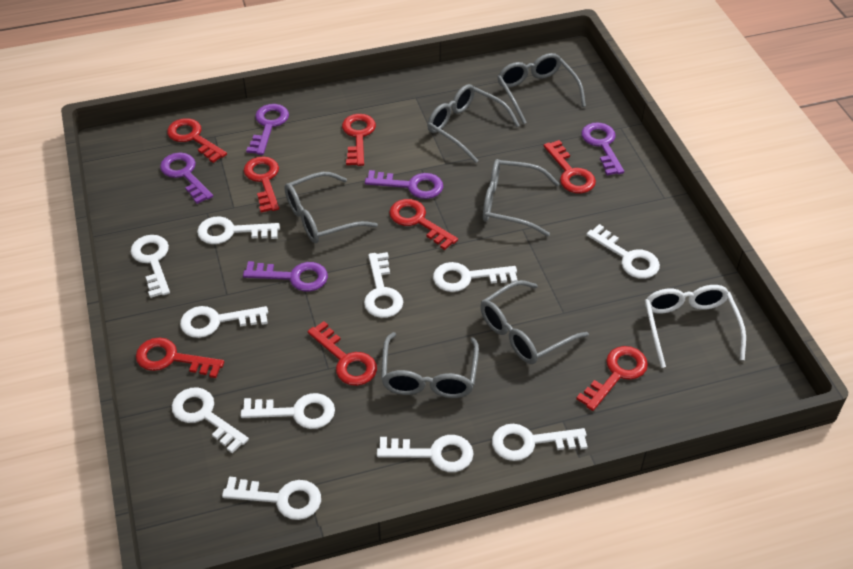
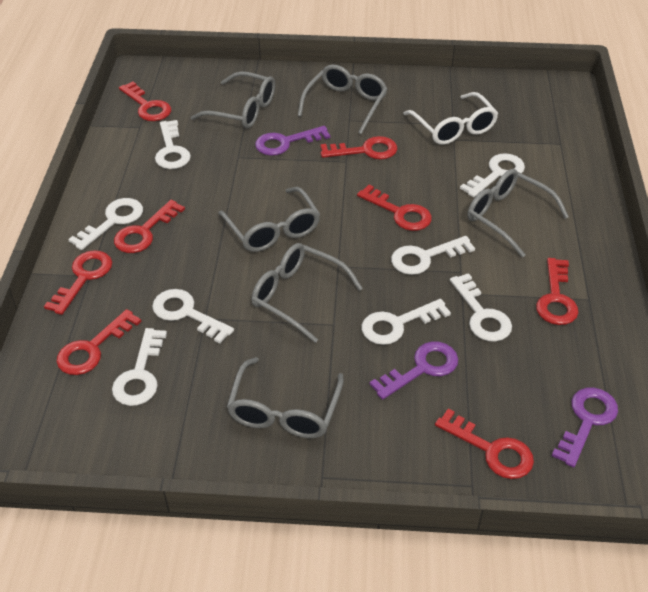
purple key: [160,153,213,204] [243,261,328,292] [246,104,289,155] [365,170,443,199] [581,122,624,176] = 5 -> [255,126,330,156] [369,341,458,400] [552,387,618,467] = 3
white key: [131,235,170,298] [172,387,249,453] [180,306,268,338] [197,216,280,244] [222,477,321,520] [241,393,335,429] [364,252,403,318] [377,435,474,472] [433,262,518,292] [492,424,588,461] [586,224,660,279] = 11 -> [68,198,143,250] [112,328,167,406] [152,289,234,344] [155,120,191,169] [362,299,451,345] [391,236,475,275] [450,273,512,342] [460,153,525,197] = 8

